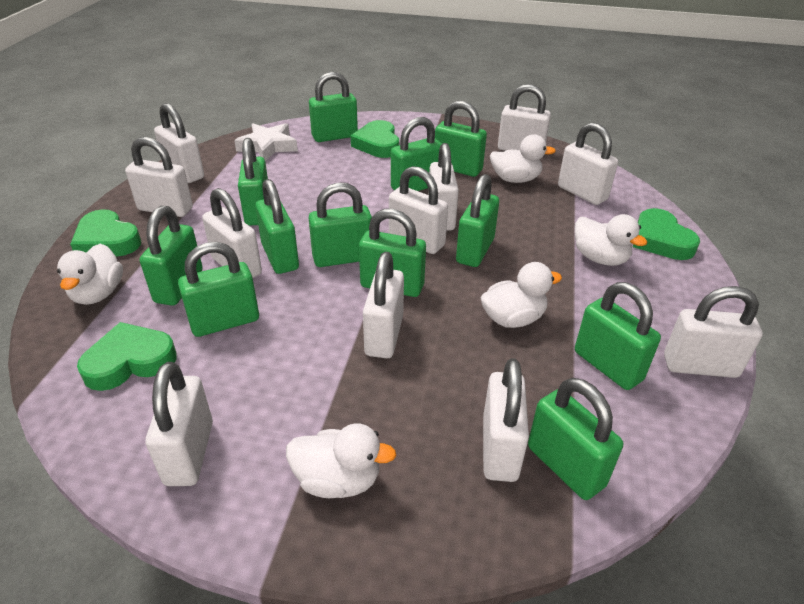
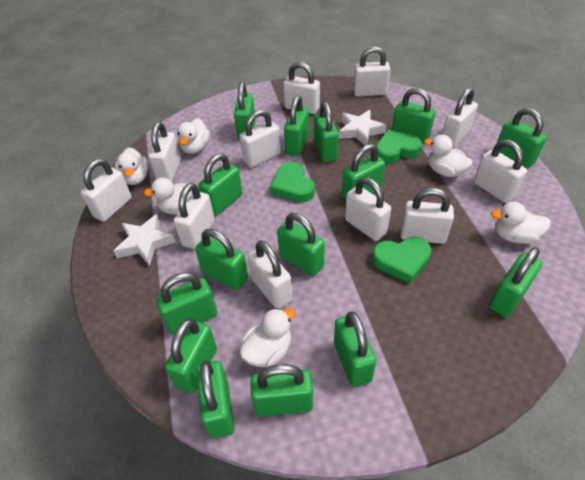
green heart: [70,209,141,257] [77,322,177,391] [351,120,399,158] [633,208,700,260] = 4 -> [270,162,315,203] [372,237,432,284] [376,130,422,164] = 3
green padlock: [140,206,203,306] [178,242,259,337] [238,138,268,225] [255,179,299,274] [309,72,358,142] [309,182,372,267] [359,209,426,297] [391,117,442,191] [435,101,487,177] [456,174,499,267] [528,378,623,500] [575,282,661,390] = 12 -> [156,273,217,334] [165,318,217,393] [195,229,248,290] [196,360,234,439] [198,154,243,216] [234,82,256,140] [250,364,313,417] [277,213,325,276] [284,96,309,156] [314,102,339,162] [334,312,377,387] [342,144,385,200] [392,88,436,144] [489,247,542,317] [497,108,547,169] = 15
white duck: [57,243,123,305] [286,423,397,498] [480,262,562,328] [490,134,556,183] [575,214,647,266] = 5 -> [115,147,149,185] [144,178,199,214] [177,118,210,154] [239,308,295,367] [424,135,473,177] [491,202,551,244] = 6
white star: [234,123,298,161] = 1 -> [114,214,175,266] [339,110,387,145] = 2

